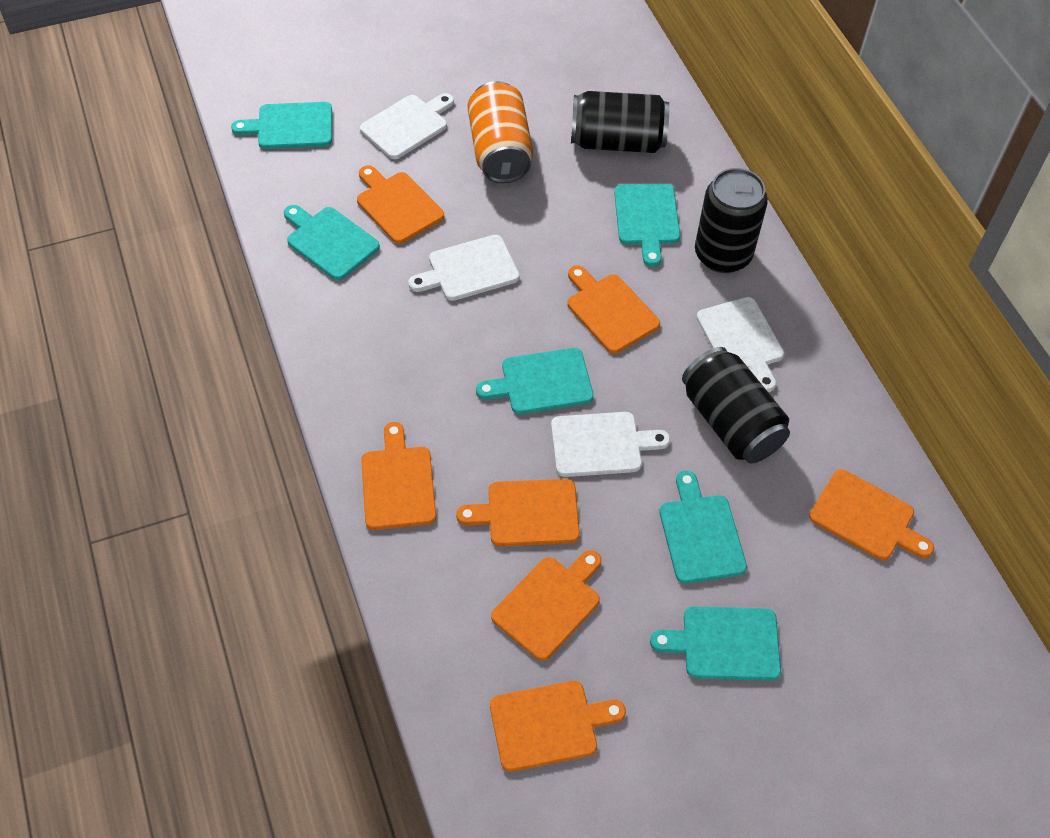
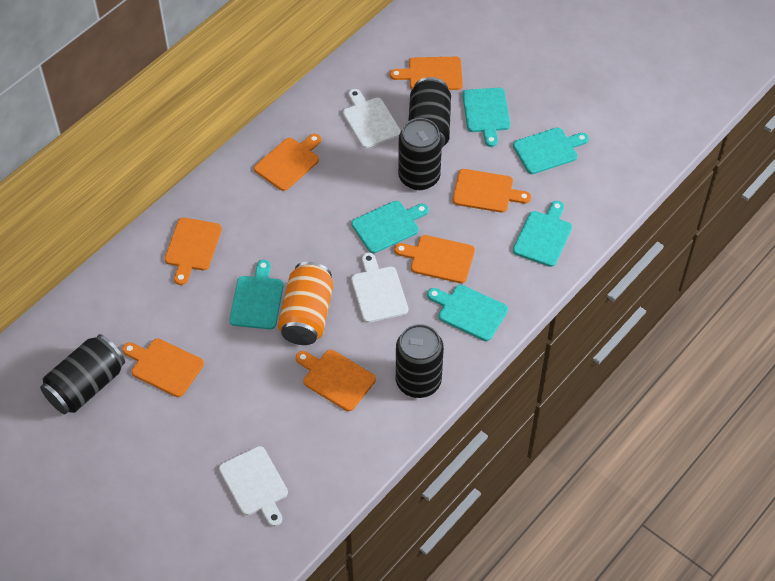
black can: [571,91,669,153] [682,347,790,463] [695,168,768,273] = 3 -> [40,334,125,414] [396,324,444,398] [398,118,442,190] [408,77,451,148] = 4
white cutting board: [360,93,454,159] [408,235,520,301] [551,412,670,477] [697,297,784,392] = 4 -> [219,446,288,527] [343,89,401,148] [351,253,408,323] = 3

